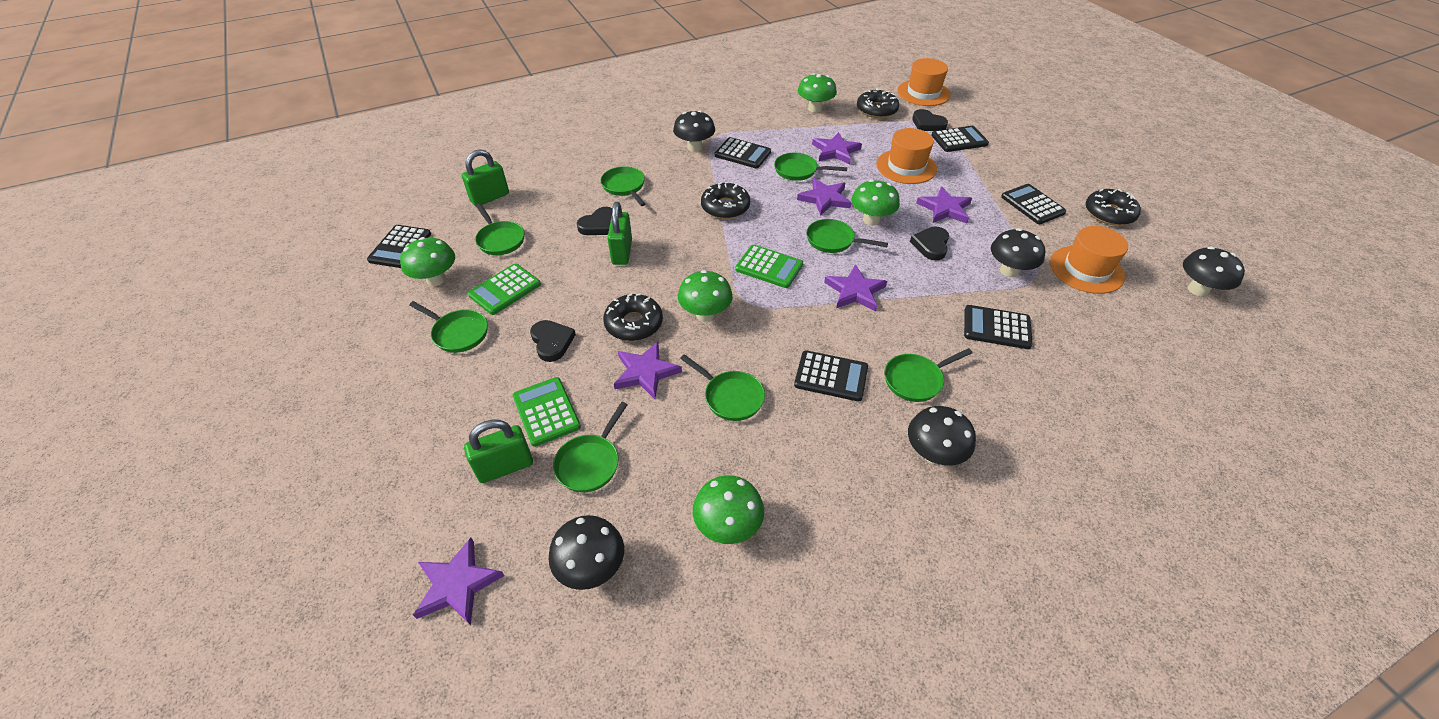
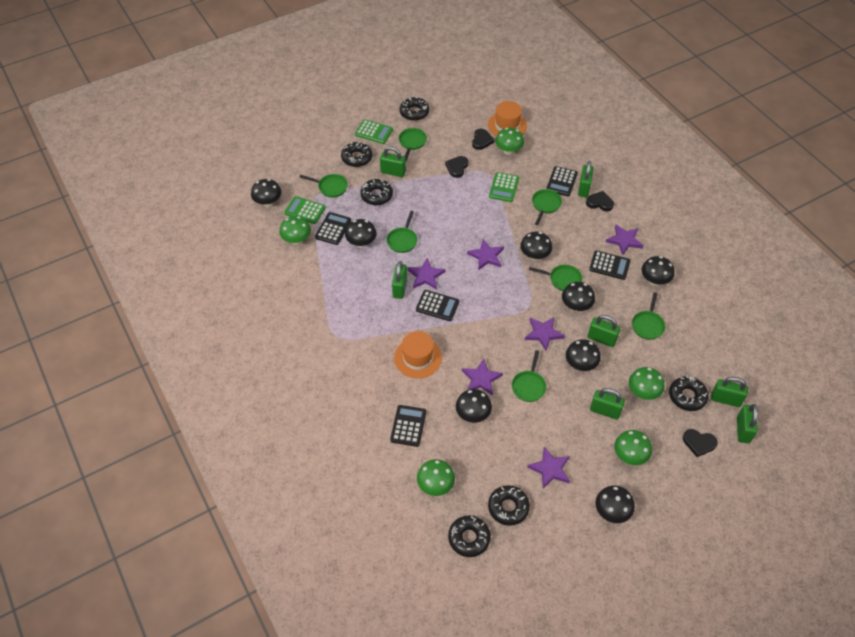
black calculator: [367,225,431,268] [715,137,771,168] [794,350,868,401] [931,126,989,152] [964,305,1032,349] [1001,184,1066,224] = 6 -> [315,212,351,245] [390,405,426,447] [416,290,459,321] [546,166,578,196] [589,250,631,280] = 5
black donut: [603,293,663,341] [701,182,750,219] [857,88,899,118] [1086,189,1141,226] = 4 -> [341,142,372,167] [360,179,393,205] [399,97,429,121] [448,516,491,557] [488,485,530,526] [669,376,708,411] = 6
black mushroom: [549,515,624,590] [673,110,715,152] [908,406,976,466] [991,228,1045,277] [1183,247,1245,297] = 5 -> [251,179,282,207] [345,219,377,248] [456,389,492,423] [520,232,552,261] [562,282,595,312] [566,339,601,371] [596,486,635,523] [642,256,675,286] = 8
green padlock: [462,149,509,206] [464,419,533,483] [607,202,632,265] = 3 -> [380,147,406,177] [392,261,407,299] [578,161,593,197] [588,315,621,347] [590,388,625,419] [711,377,748,407] [737,404,758,443] = 7
green pan: [409,301,488,353] [475,203,525,255] [553,402,628,492] [601,166,645,206] [680,354,765,421] [774,153,847,181] [806,219,888,253] [884,348,972,402] = 8 -> [299,174,348,197] [387,211,417,253] [399,128,427,161] [512,350,547,402] [529,265,582,291] [532,189,562,225] [632,292,666,340] = 7
orange hat: [876,128,937,184] [897,58,951,106] [1050,226,1128,294] = 3 -> [394,331,442,378] [488,101,527,136] = 2

